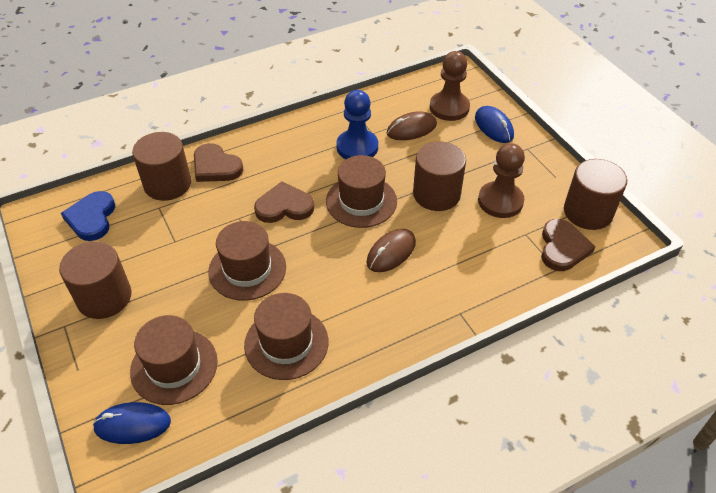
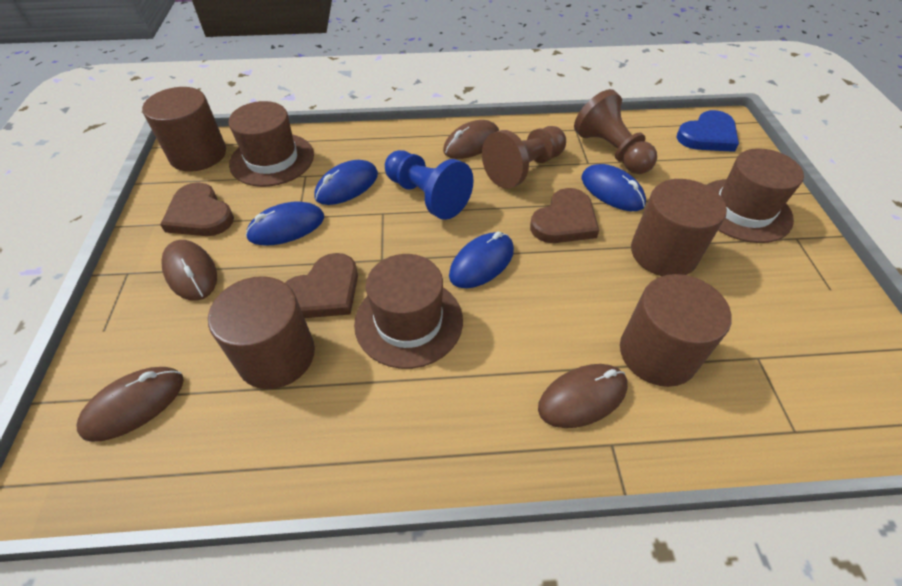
blue mouse: [93,402,171,444] [475,106,514,143] = 2 -> [246,201,324,246] [314,160,378,205] [449,232,514,288] [581,164,646,211] = 4
brown hat: [130,315,218,405] [208,221,286,301] [244,293,328,380] [326,155,397,228] = 4 -> [228,101,314,187] [354,254,463,369] [707,148,804,243] = 3
brown mouse: [367,229,416,272] [387,111,437,140] = 2 -> [77,367,184,442] [162,240,217,301] [443,120,499,159] [538,364,628,428] = 4

